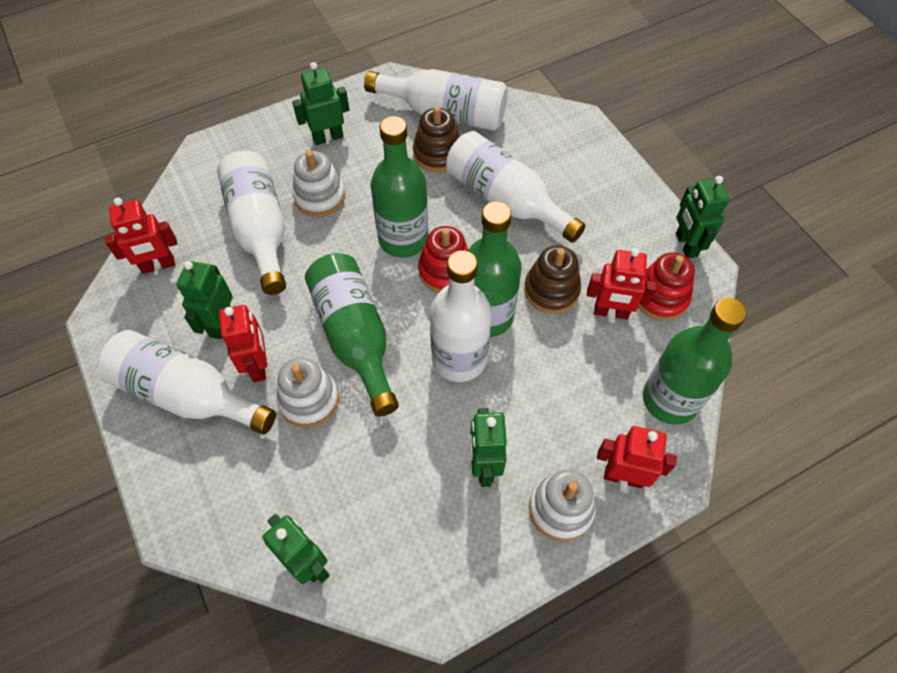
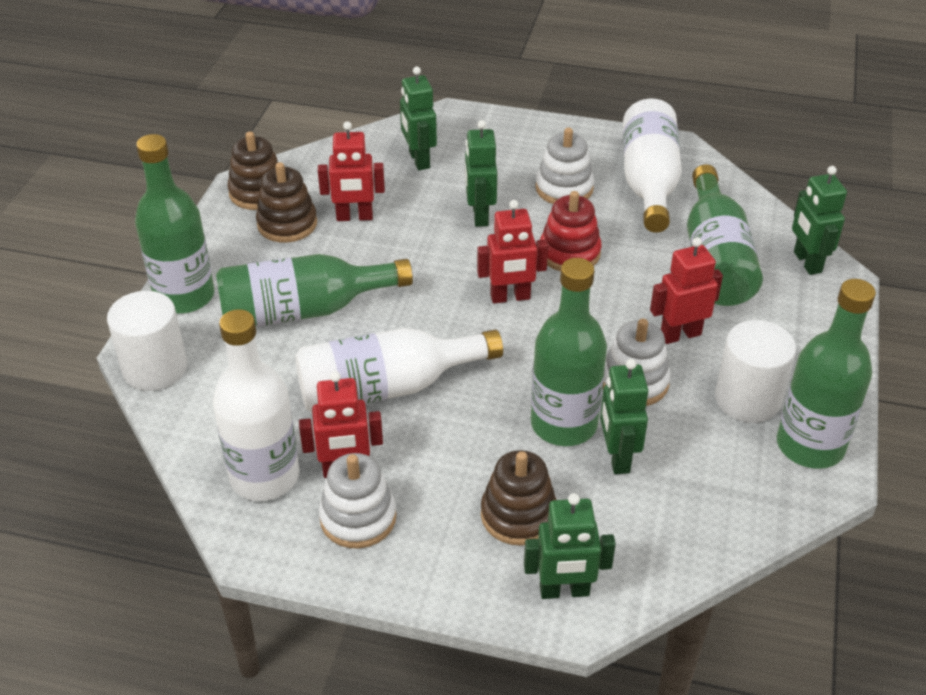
brown stacking toy: [413,106,460,172] [524,246,581,314] = 2 -> [227,131,279,210] [256,162,317,243] [481,450,556,546] = 3
green bottle: [305,253,399,417] [371,116,428,258] [468,201,522,337] [643,298,747,425] = 4 -> [135,134,215,314] [216,254,413,327] [531,258,607,446] [687,164,763,306] [777,279,876,469] = 5
red stacking toy: [418,226,468,293] [638,252,695,321] = 2 -> [540,191,602,271] = 1
white bottle: [97,330,276,434] [217,151,286,295] [364,69,508,131] [430,250,492,382] [446,131,586,243] = 5 -> [213,309,300,501] [295,328,503,413] [623,99,682,233] = 3
white cylinder: none = 0 -> [107,291,187,391] [715,320,796,423] = 2

